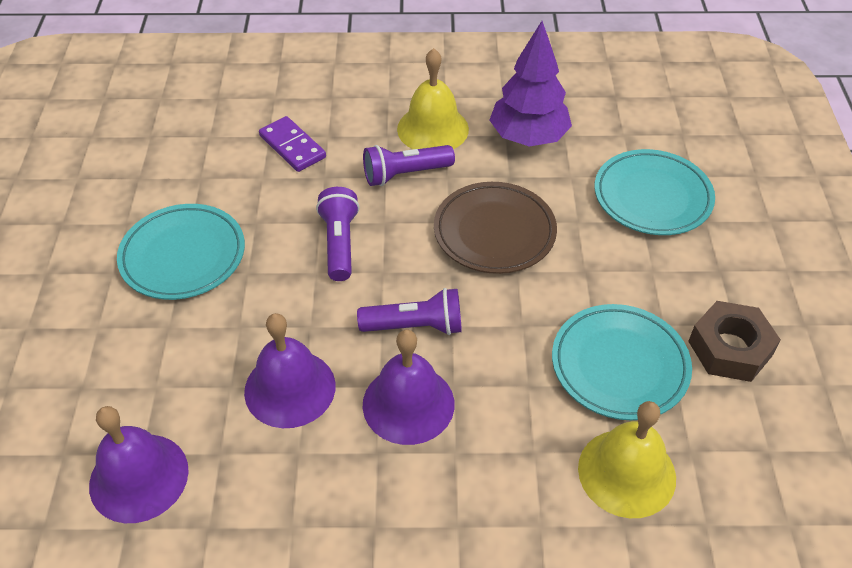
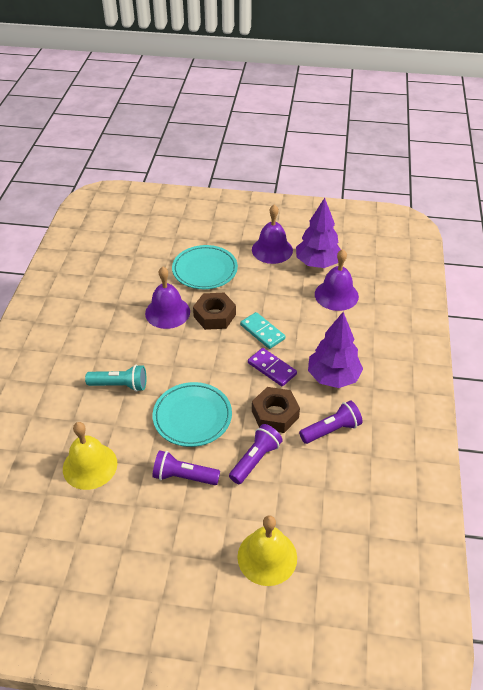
brown nut: [688,301,781,382] = 1 -> [193,293,236,330] [252,387,300,433] = 2
brown plate: [434,182,557,274] = 1 -> none = 0
purple tree: [490,21,572,147] = 1 -> [296,198,341,268] [308,312,363,388] = 2
turquoise domino: none = 0 -> [240,312,285,349] = 1
turquoise flashlight: none = 0 -> [85,365,146,392] = 1
turquoise plate: [117,204,245,300] [552,304,692,420] [594,149,715,235] = 3 -> [152,382,232,447] [172,245,238,289] = 2

